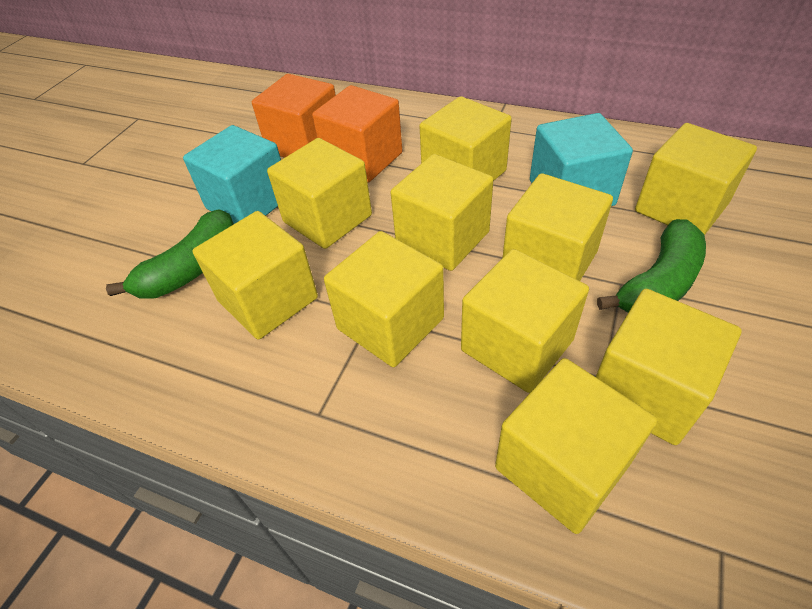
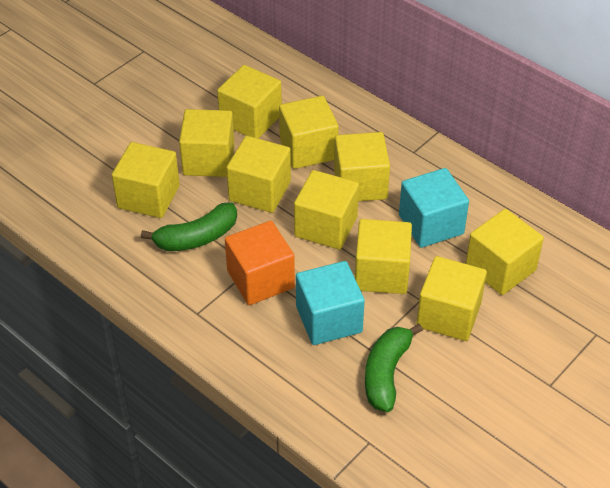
orange cube: [252,74,336,158] [312,85,402,183] = 2 -> [225,221,295,305] = 1

